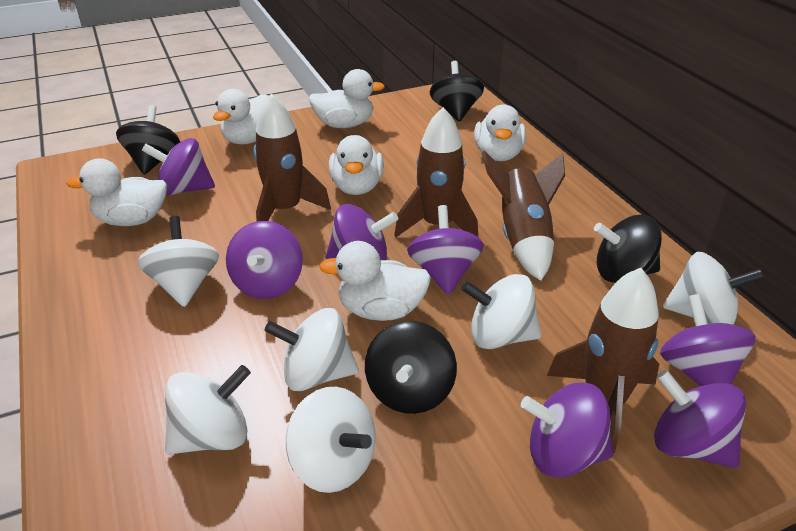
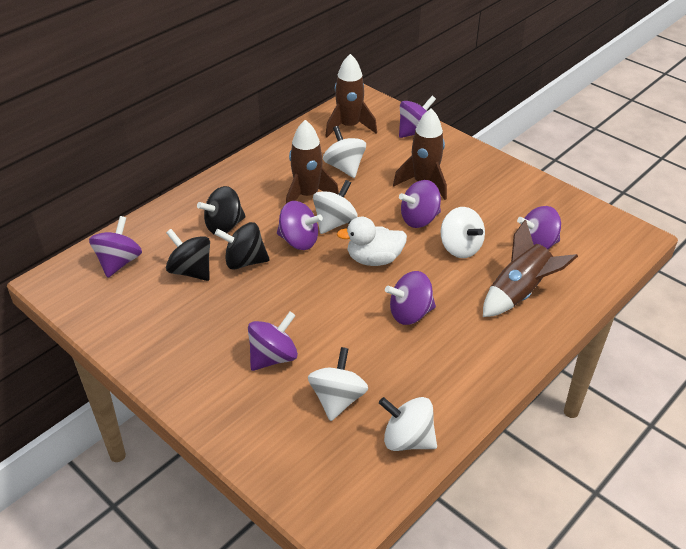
black spinning top: [116,105,180,175] [365,321,457,414] [430,61,484,122] [594,215,662,283] = 4 -> [166,229,210,281] [197,186,246,235] [215,222,270,270] = 3
white duck: [66,158,167,226] [213,89,268,144] [308,69,385,128] [319,241,431,321] [329,135,384,195] [474,105,526,161] = 6 -> [337,217,407,266] = 1
white spinning top: [137,216,219,307] [165,365,251,454] [264,308,359,391] [286,387,376,493] [461,274,541,349] [663,252,764,325] = 6 -> [308,347,368,421] [313,180,358,234] [323,126,366,178] [379,397,437,451] [441,207,485,258] = 5

